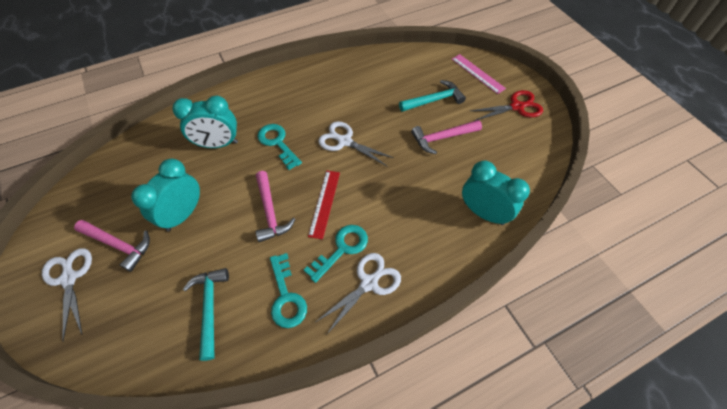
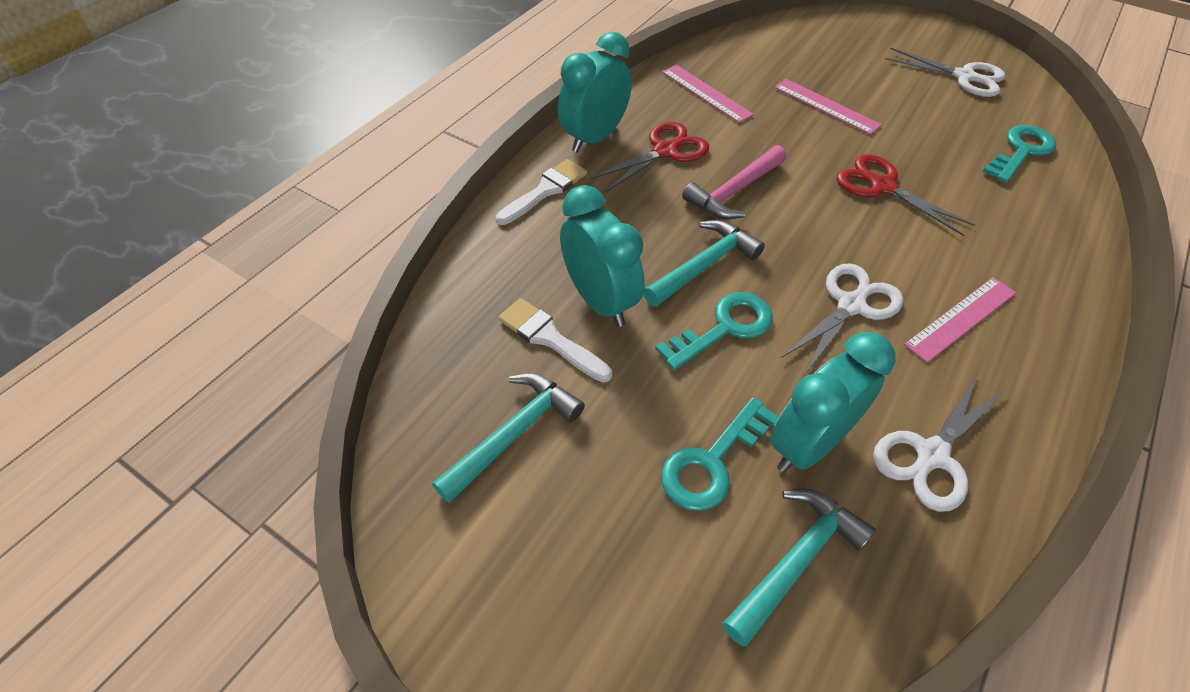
pink hammer: [74,220,150,272] [256,171,296,242] [411,120,482,154] = 3 -> [682,145,787,219] = 1
pink ruler: [452,54,506,94] = 1 -> [662,65,754,123] [774,79,882,135] [904,277,1016,363] = 3
red ruler: [308,170,340,239] = 1 -> none = 0
red scissors: [470,90,543,121] = 1 -> [591,122,709,192] [836,154,975,236] = 2
turquoise hammer: [183,268,229,361] [399,80,466,112] = 2 -> [432,373,585,503] [644,220,765,307] [722,489,876,646] = 3
white brush: none = 0 -> [496,159,587,225] [498,298,612,382] = 2

